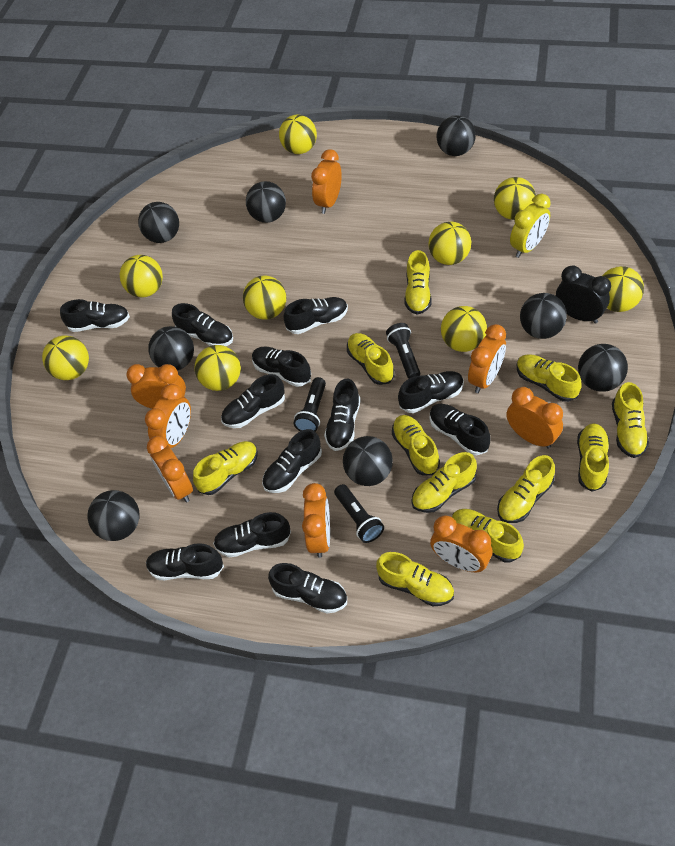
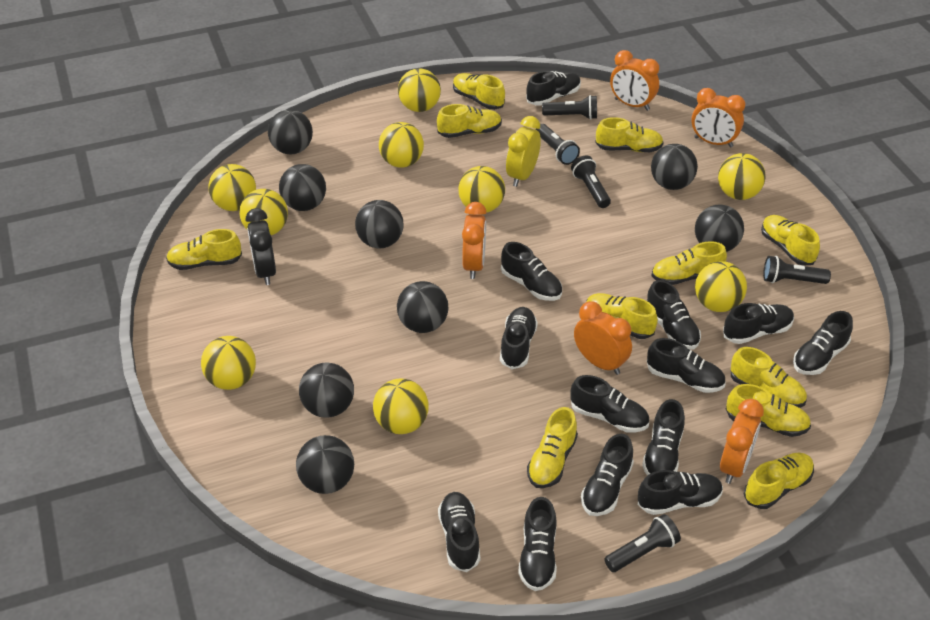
black flashlight: [294,377,326,432] [334,484,384,543] [386,323,420,379] = 3 -> [536,124,580,165] [542,95,597,120] [571,155,611,208] [604,514,681,572] [763,256,831,284] = 5
black shoe: [60,299,130,332] [146,543,224,580] [172,303,233,346] [213,512,291,558] [221,374,285,428] [252,347,311,387] [262,429,322,493] [268,563,347,614] [283,297,348,334] [324,379,361,451] [398,371,464,413] [430,404,491,455] = 12 -> [438,492,480,572] [500,307,538,369] [501,242,562,301] [518,497,557,591] [526,71,581,106] [570,375,649,433] [581,434,634,516] [638,470,723,515] [642,399,685,476] [647,280,701,349] [647,338,726,393] [723,303,794,344] [793,311,853,375] = 13
orange clock: [126,364,186,409] [145,384,191,448] [147,436,193,503] [302,483,330,558] [311,149,342,214] [430,516,492,572] [468,324,506,393] [506,387,563,449] = 8 -> [462,202,487,279] [574,301,632,375] [610,50,659,111] [691,88,745,148] [720,399,764,484] = 5

